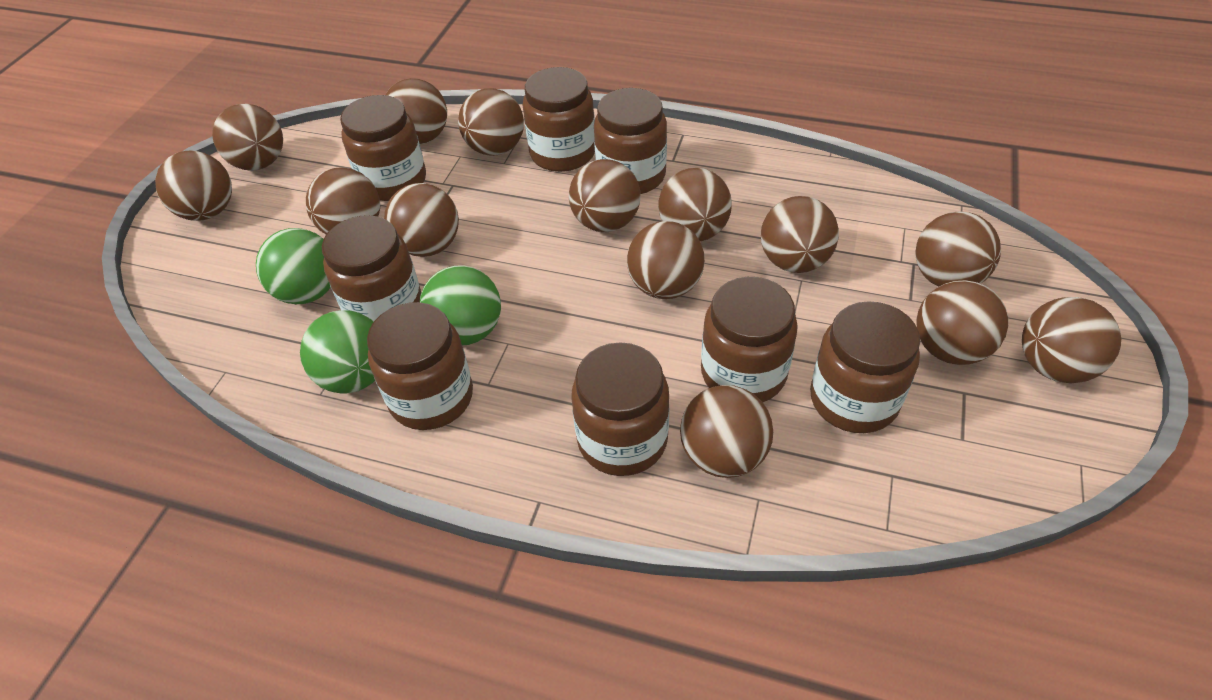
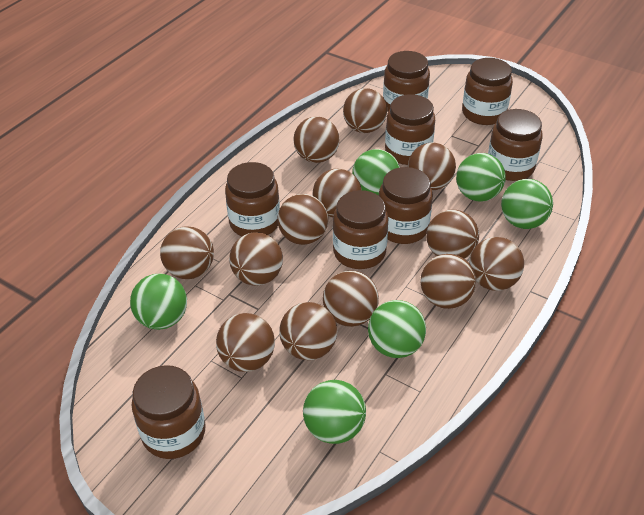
brown ball: [155,151,232,221] [212,104,283,171] [306,167,380,234] [384,183,459,257] [385,78,447,144] [458,88,524,156] [569,159,640,232] [627,221,705,299] [658,168,732,242] [680,385,773,478] [761,196,839,273] [915,211,1001,287] [916,280,1008,365] [1022,297,1121,384] = 14 -> [160,226,214,279] [216,313,275,372] [229,232,283,286] [277,194,328,245] [279,302,337,360] [293,116,339,163] [313,169,362,218] [323,271,379,327] [343,88,387,133] [408,143,456,191] [421,254,476,309] [426,210,479,259] [469,237,524,291] = 13
green ball: [256,228,330,304] [300,310,375,394] [420,265,501,345] = 3 -> [130,274,187,330] [303,380,366,444] [352,149,400,196] [368,300,426,358] [456,153,506,201] [501,179,553,229] = 6

